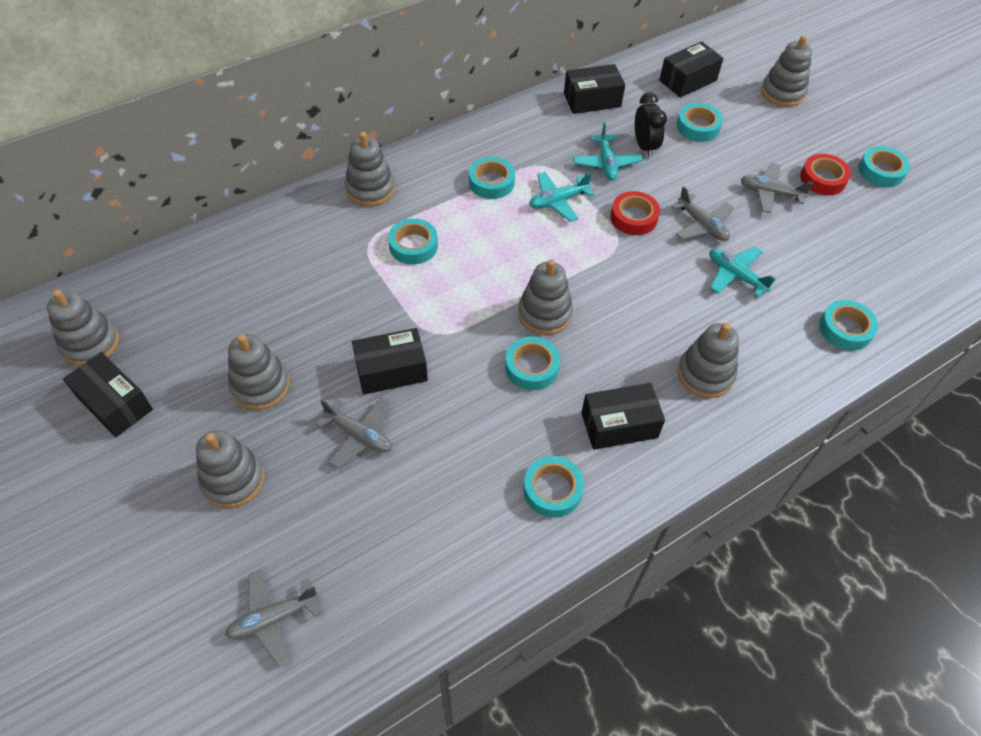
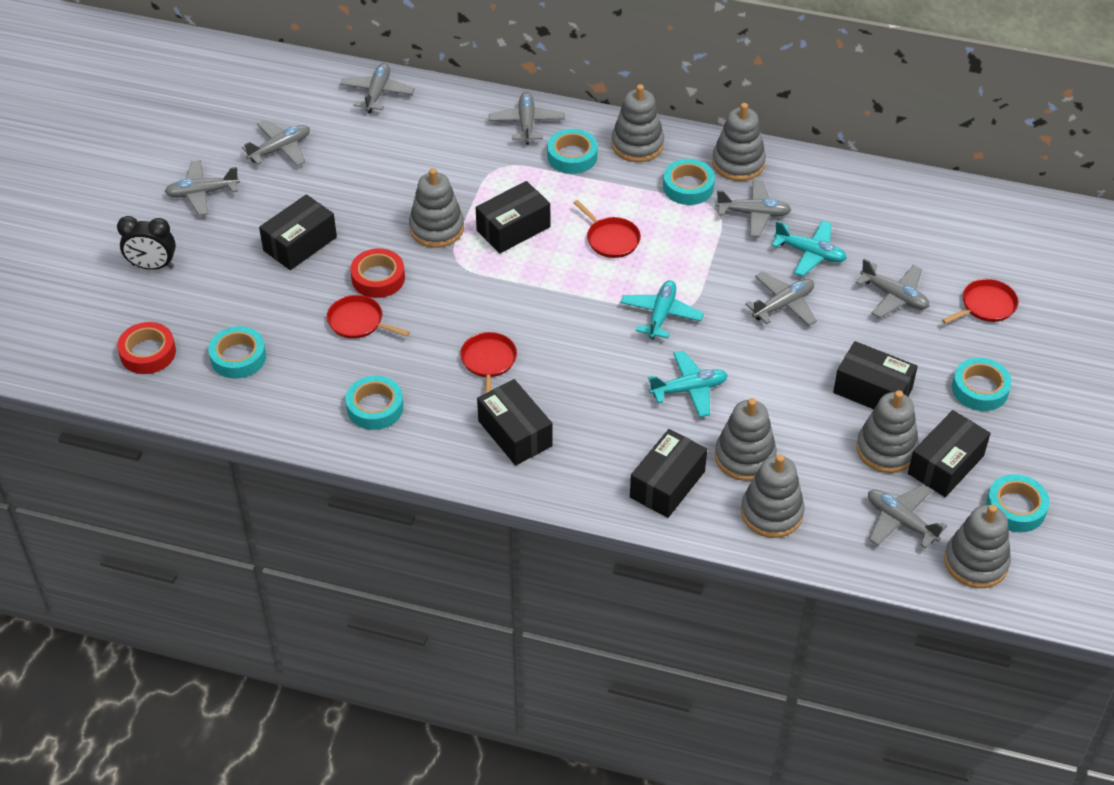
black box: [63,352,153,437] [352,328,428,395] [564,64,625,114] [581,383,665,450] [659,41,723,98] = 5 -> [259,194,337,270] [476,181,550,253] [477,379,553,465] [630,429,707,518] [833,341,918,409] [908,410,991,497] = 6
grey plane: [225,569,321,666] [316,397,392,468] [671,186,734,241] [741,163,814,213] = 4 -> [165,160,240,216] [242,120,310,166] [340,63,415,113] [489,92,565,144] [716,180,791,237] [745,272,817,326] [856,259,930,318] [868,485,947,549] = 8
red pan: none = 0 -> [327,295,410,339] [460,332,517,393] [574,200,641,258] [942,279,1018,324] = 4
turquoise tape: [388,218,438,265] [469,157,515,199] [505,336,560,390] [523,456,584,518] [677,103,723,142] [819,300,878,351] [859,146,910,187] = 7 -> [208,326,266,379] [346,376,404,430] [547,129,598,174] [663,159,715,205] [952,358,1012,411] [986,474,1049,532] = 6

